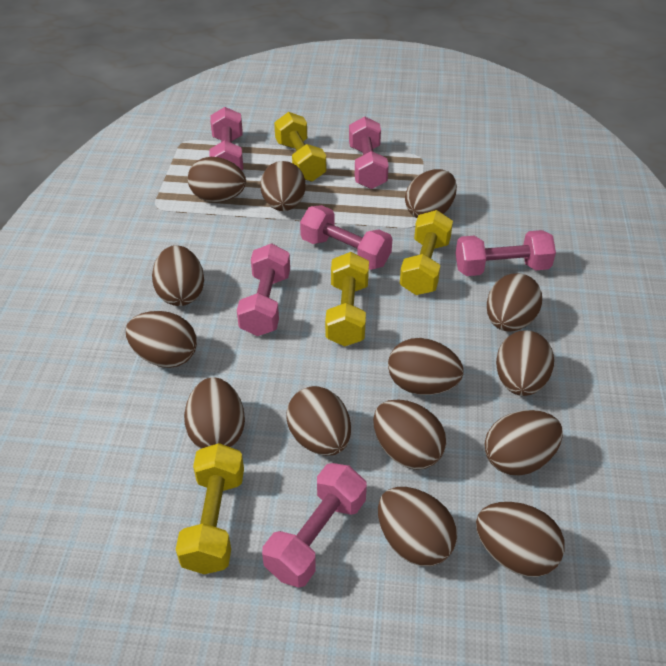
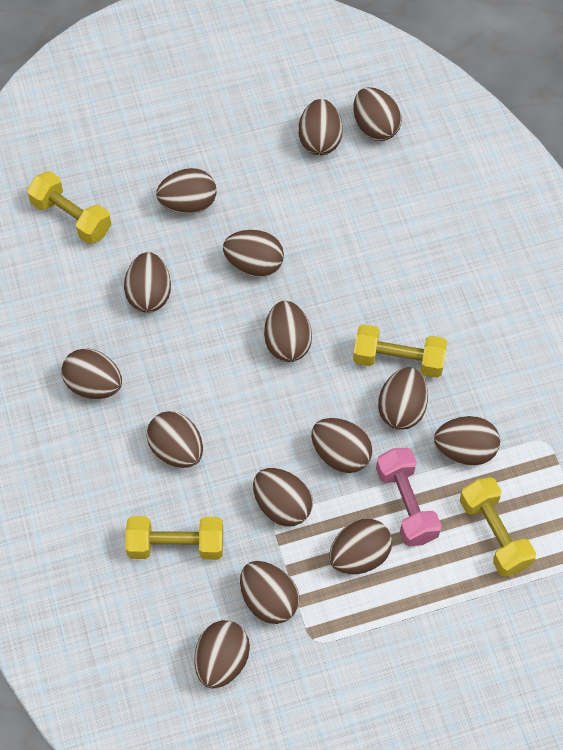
brown egg: [126,311,197,368] [152,245,204,306] [184,378,245,449] [188,157,246,202] [260,161,305,211] [286,386,351,456] [373,399,446,470] [378,487,457,566] [388,338,464,395] [405,169,457,218] [476,502,565,577] [485,410,563,476] [487,273,542,331] [496,330,554,396] = 14 -> [61,348,122,399] [124,252,171,313] [146,411,203,468] [156,168,217,214] [195,620,250,688] [223,230,284,277] [240,561,299,624] [253,468,313,527] [264,301,312,362] [299,99,342,155] [311,418,373,473] [329,519,392,575] [353,87,402,141] [378,367,428,430] [434,416,500,466] = 15
pink dumbbell: [209,107,243,170] [237,243,290,336] [262,463,367,588] [300,205,393,270] [349,117,389,189] [456,230,556,276] = 6 -> [376,448,442,546] = 1

